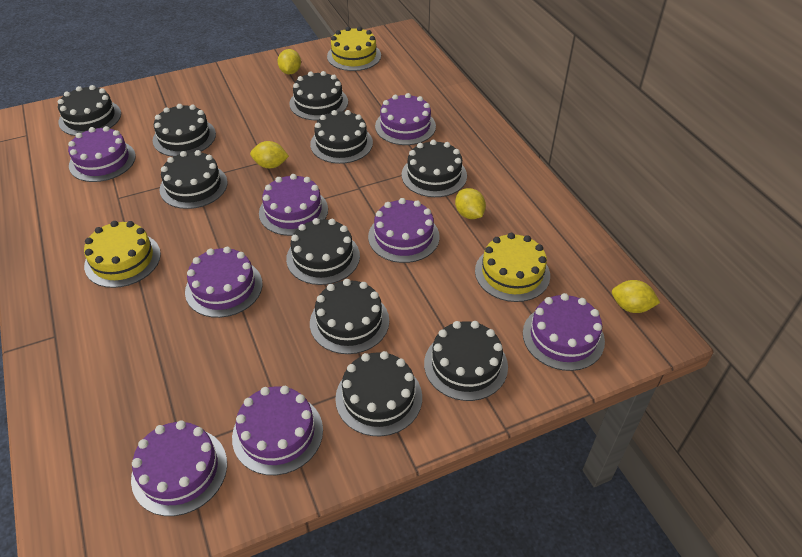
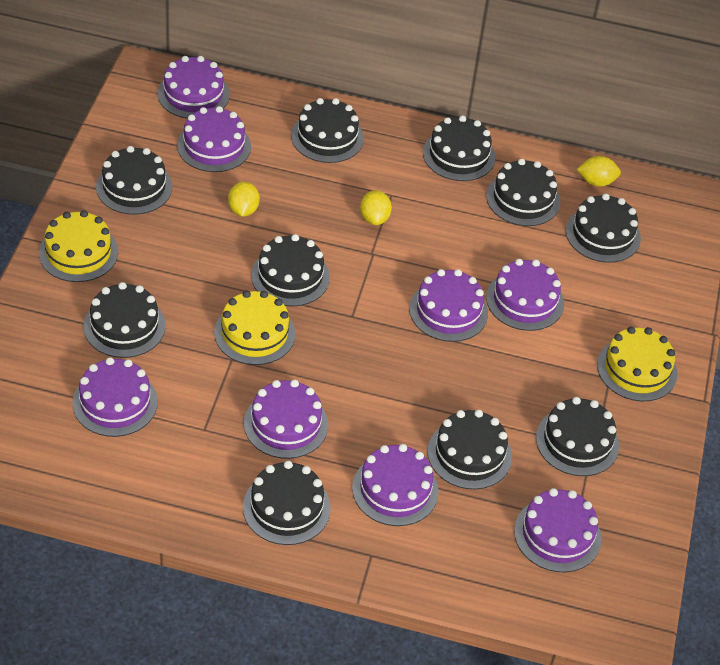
yellow lemon: [250,141,289,168] [277,49,301,75] [455,188,486,219] [612,280,660,313] = 4 -> [228,182,260,217] [360,190,392,225] [577,156,621,187] = 3

